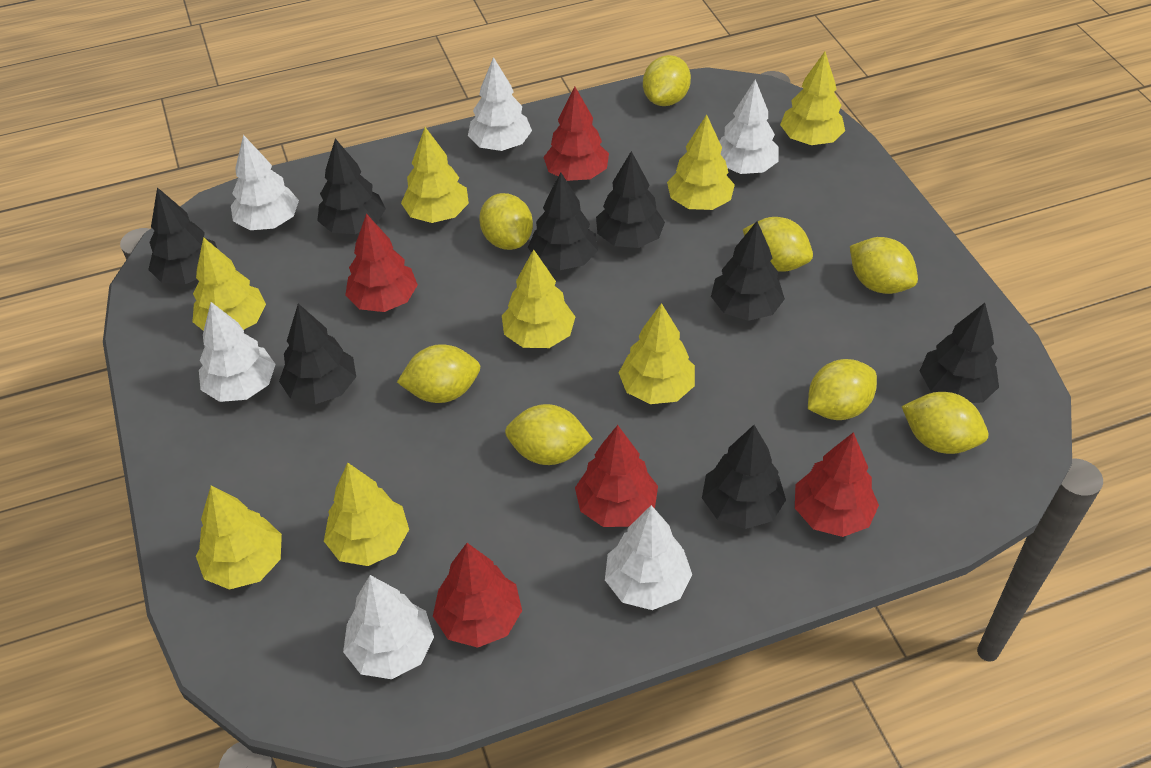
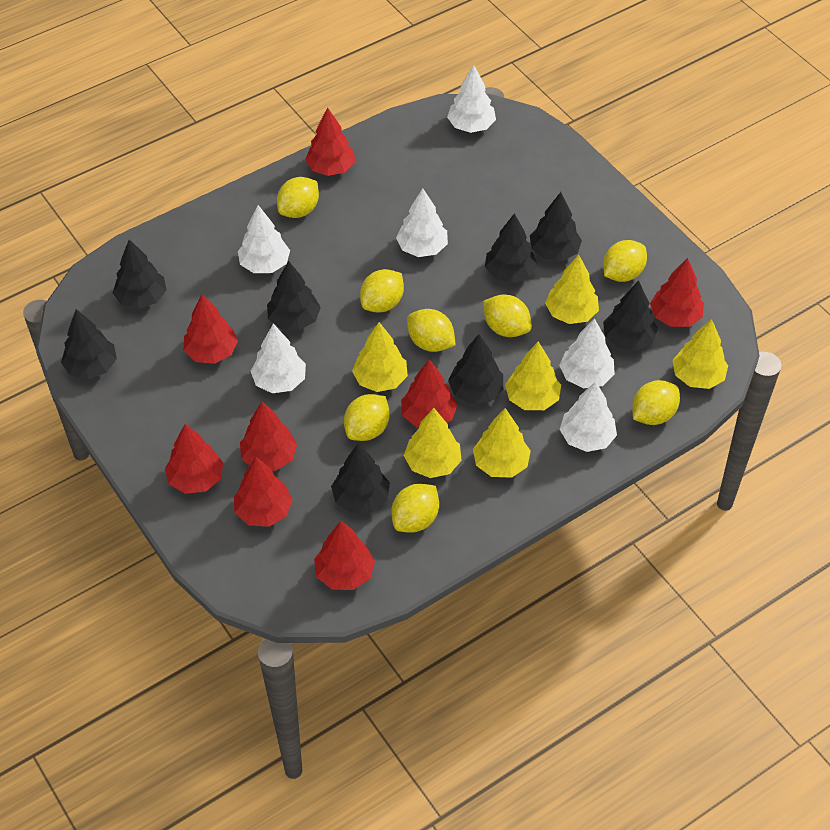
red tree: [345,214,418,312] [433,543,522,648] [543,87,609,181] [575,425,658,527] [795,432,879,537] = 5 -> [165,424,223,494] [184,294,238,364] [234,457,293,527] [240,401,297,471] [305,107,355,176] [314,521,375,590] [401,359,457,427] [650,258,704,327] = 8
yellow tree: [192,237,266,331] [196,486,282,590] [324,463,409,566] [401,127,469,223] [502,249,575,348] [619,303,695,404] [667,114,735,210] [780,52,845,145] = 8 -> [352,322,408,392] [404,408,462,478] [473,408,531,478] [505,341,561,410] [545,254,599,324] [672,319,728,389] = 6

